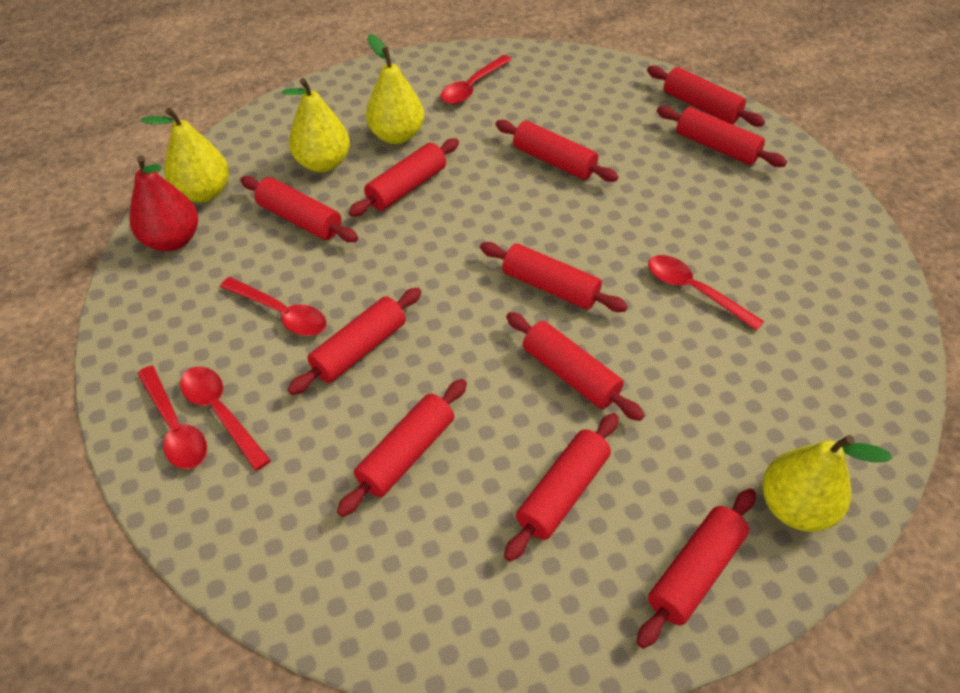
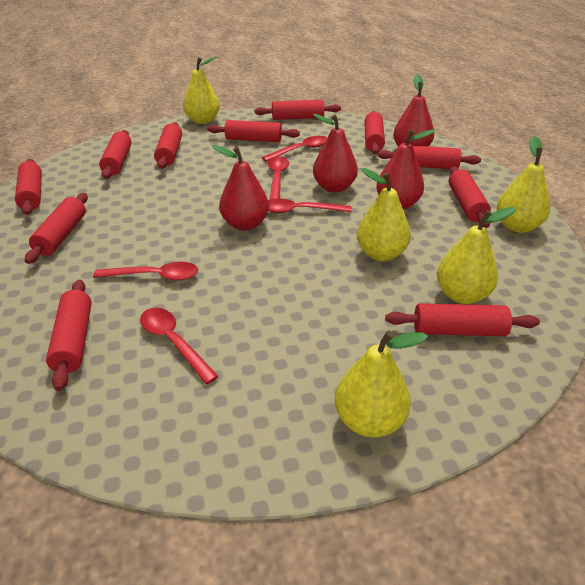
red pear: [130,155,198,251] = 1 -> [212,145,269,231] [313,114,358,193] [376,129,436,210] [393,74,434,147] = 4
yellow pear: [141,107,229,203] [282,78,350,172] [366,34,424,144] [762,435,892,532] = 4 -> [183,57,220,124] [335,330,428,438] [357,168,411,261] [437,207,516,304] [497,136,550,233] = 5

